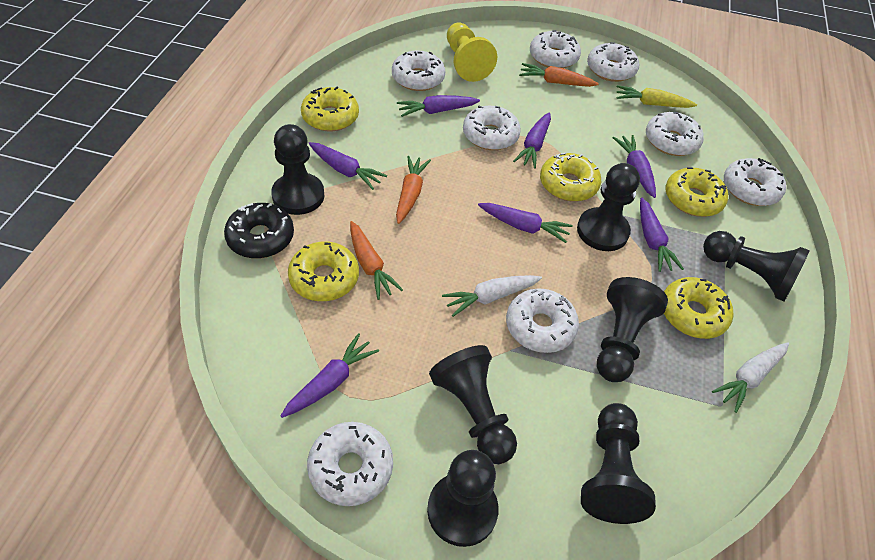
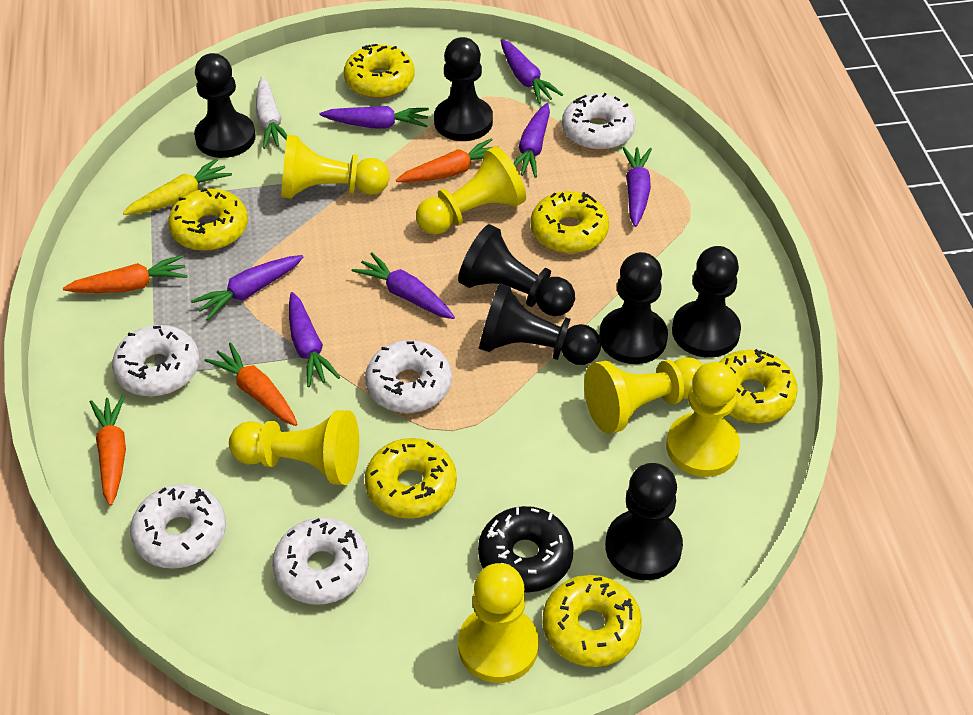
orange carrot: [350,221,403,300] [396,156,431,224] [519,63,599,87] = 3 -> [63,255,187,293] [90,395,126,506] [204,342,298,426] [396,138,498,183] = 4
white carrot: [442,275,542,317] [712,342,789,413] = 2 -> [256,77,287,149] = 1
white donut: [307,422,393,506] [392,51,445,91] [463,106,521,150] [506,288,579,353] [530,30,581,68] [587,42,639,82] [646,112,704,156] [724,158,786,206] = 8 -> [112,325,200,397] [130,484,226,569] [272,518,369,605] [365,340,452,413] [562,93,636,150] = 5
yellow donut: [288,241,359,301] [301,87,359,132] [540,153,601,202] [664,277,733,339] [666,167,728,217] = 5 -> [168,189,248,251] [343,44,415,98] [365,438,457,519] [531,191,609,254] [542,575,642,667] [719,349,798,423] = 6
yellow pawn: [447,22,497,82] = 1 -> [229,410,359,485] [281,135,390,199] [416,146,526,235] [458,563,539,683] [584,357,703,434] [666,362,740,477] = 6

